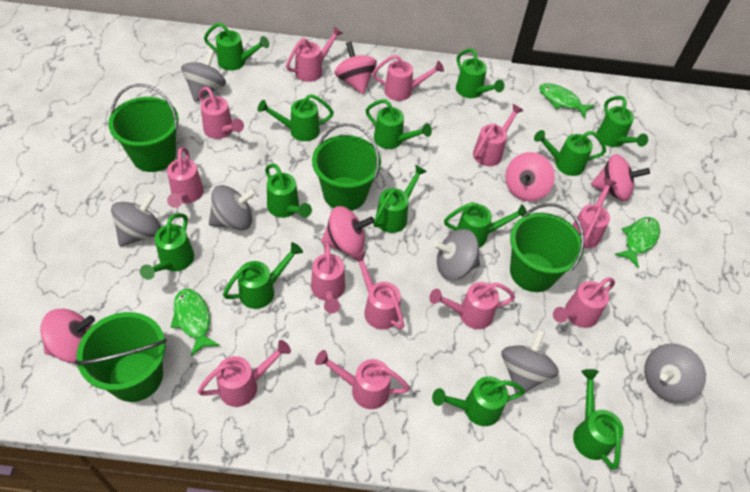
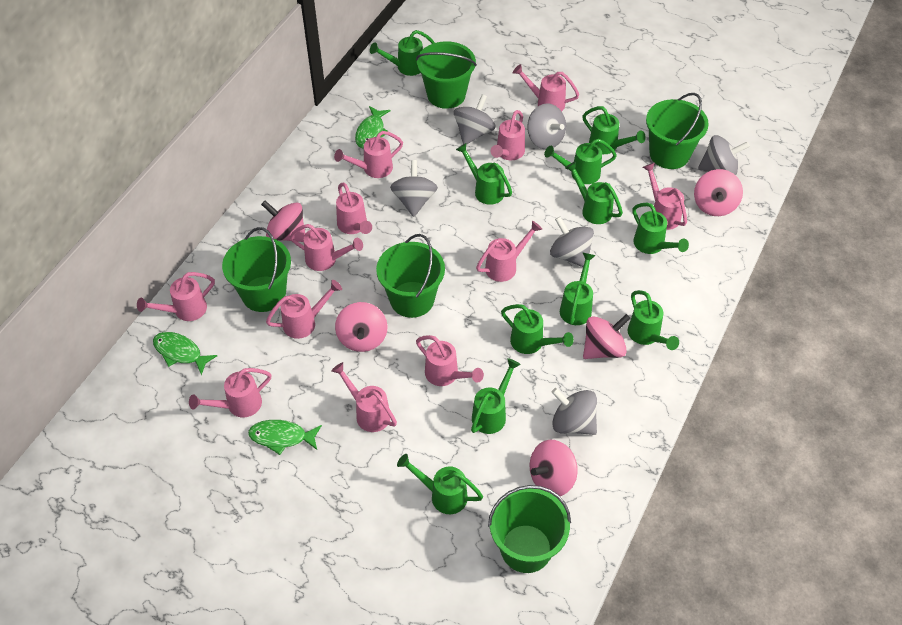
green bucket: [74,312,167,402] [108,84,179,172] [312,124,381,211] [510,204,584,292] = 4 -> [222,227,291,312] [376,234,445,318] [416,41,477,109] [488,485,571,573] [646,93,709,169] = 5
green watering can: [140,213,194,280] [204,22,269,71] [223,242,303,309] [258,94,334,141] [265,163,312,218] [366,99,432,149] [373,165,427,233] [432,376,525,426] [444,202,527,248] [456,48,504,98] [534,130,606,176] [573,369,624,470] [597,96,648,147] = 13 -> [370,30,435,76] [397,454,483,514] [456,143,512,205] [471,358,521,434] [501,304,574,354] [544,139,617,184] [560,252,596,325] [565,161,623,224] [582,106,646,154] [628,290,679,350] [632,203,689,254] = 11

